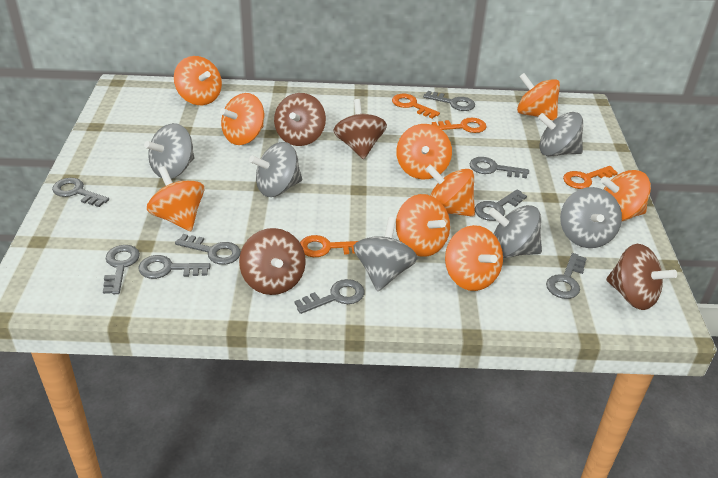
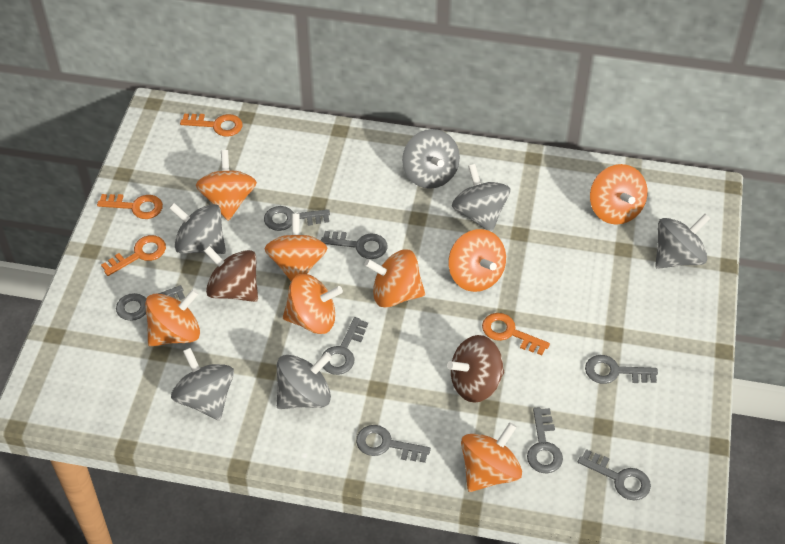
brown spinning top: [239,228,306,295] [274,93,326,146] [334,99,387,159] [606,244,677,310] = 4 -> [204,246,258,302] [447,335,504,403] = 2
grey key: [52,178,109,207] [103,245,140,294] [139,255,211,279] [175,234,241,265] [294,279,365,314] [423,91,475,111] [470,157,529,179] [475,189,527,221] [546,253,587,299] = 9 -> [116,285,185,321] [264,206,330,231] [321,231,387,259] [321,317,368,375] [356,425,431,463] [527,407,563,474] [578,449,651,501] [585,355,658,384] = 8
orange spinning top: [147,166,204,231] [174,56,222,105] [220,93,264,145] [396,124,452,180] [396,194,450,257] [426,165,475,217] [445,225,503,291] [517,73,560,120] [601,170,651,221] = 9 -> [145,289,200,347] [196,150,257,221] [264,213,327,281] [283,274,343,334] [364,250,425,308] [448,229,506,292] [461,422,522,492] [590,164,647,225] = 8

